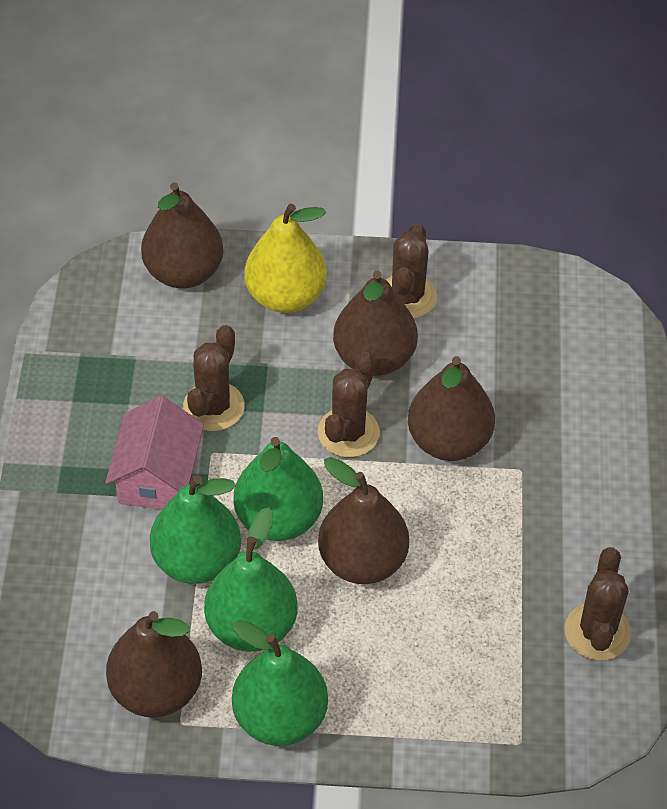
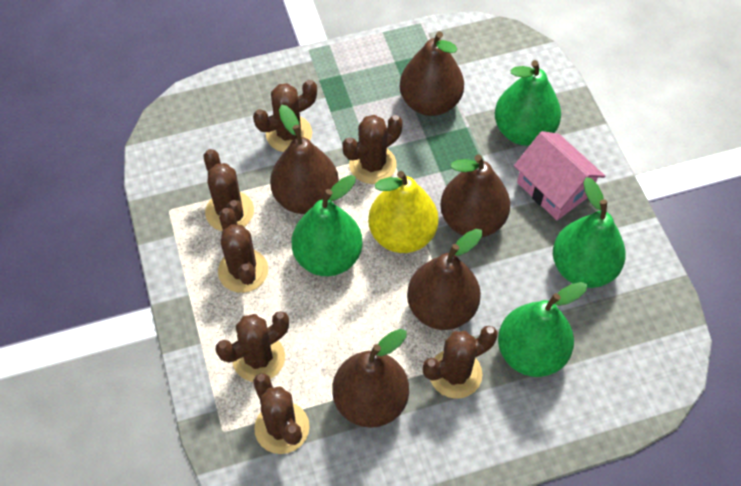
brown cactus: [183,325,245,431] [318,351,380,458] [386,223,437,318] [565,547,631,660] = 4 -> [204,149,254,231] [215,311,289,382] [218,208,268,293] [253,80,317,152] [253,373,310,454] [342,115,403,184] [423,326,498,399] = 7

